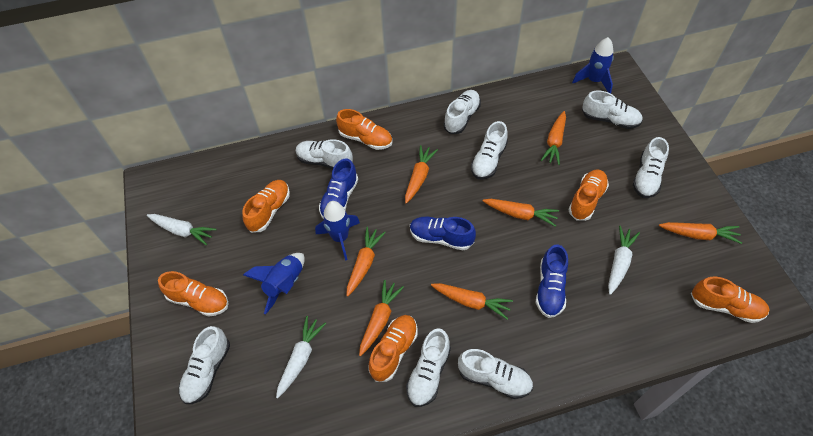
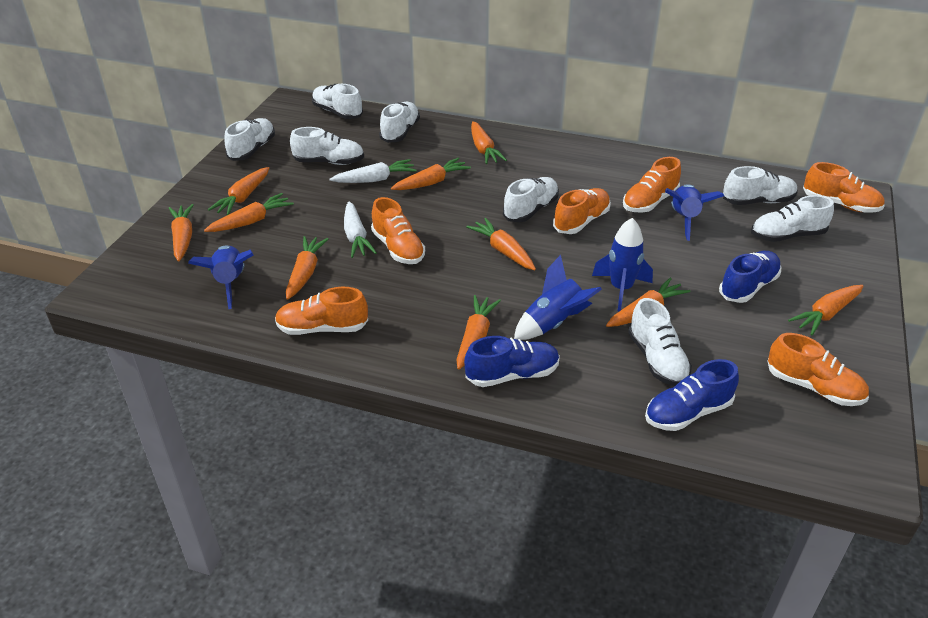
blue rocket: [243,253,305,314] [315,201,360,261] [572,37,614,93] = 3 -> [188,246,253,309] [514,255,602,340] [592,218,653,311] [665,184,724,241] = 4
orange carrot: [346,227,386,296] [359,280,404,356] [405,145,438,204] [431,283,513,319] [483,199,559,227] [541,111,566,165] [659,222,742,244] = 7 -> [169,204,194,262] [204,193,294,232] [208,167,269,215] [286,236,328,300] [391,158,471,190] [456,295,501,370] [466,218,536,270] [471,121,507,164] [606,277,691,327] [788,285,863,335] = 10
white carrot: [147,214,217,246] [276,316,326,398] [608,226,640,295] = 3 -> [330,159,417,183] [344,201,377,258] = 2

